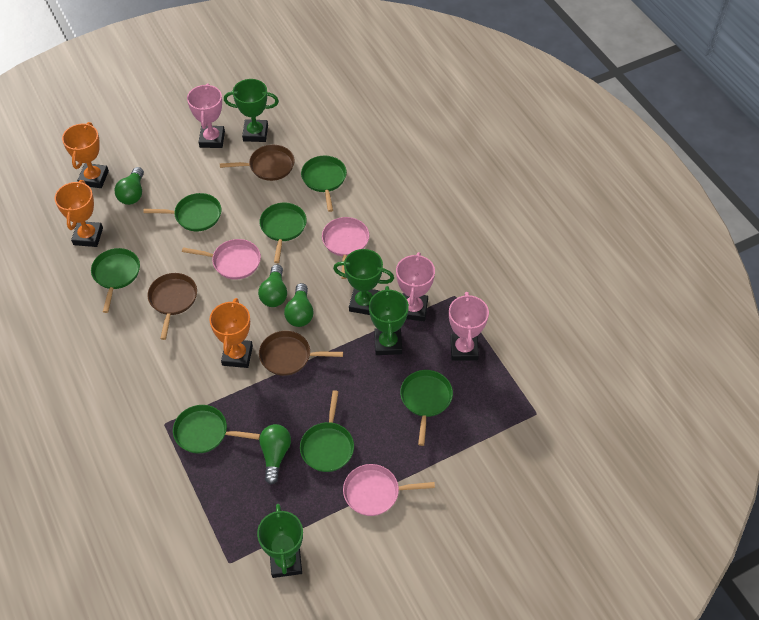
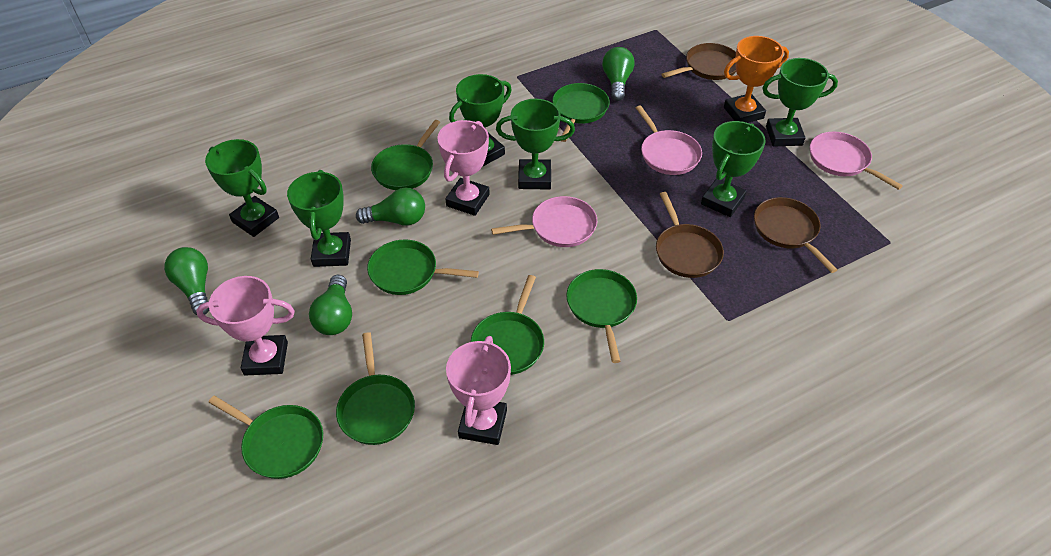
green trophy: [224,79,279,142] [257,504,303,578] [333,249,394,315] [369,286,409,355] = 4 -> [205,139,279,237] [287,170,351,267] [449,74,512,167] [496,99,575,189] [701,121,766,217] [762,58,838,146] = 6
orange trophy: [55,180,103,247] [62,122,109,188] [209,298,253,368] = 3 -> [724,36,789,123] = 1

